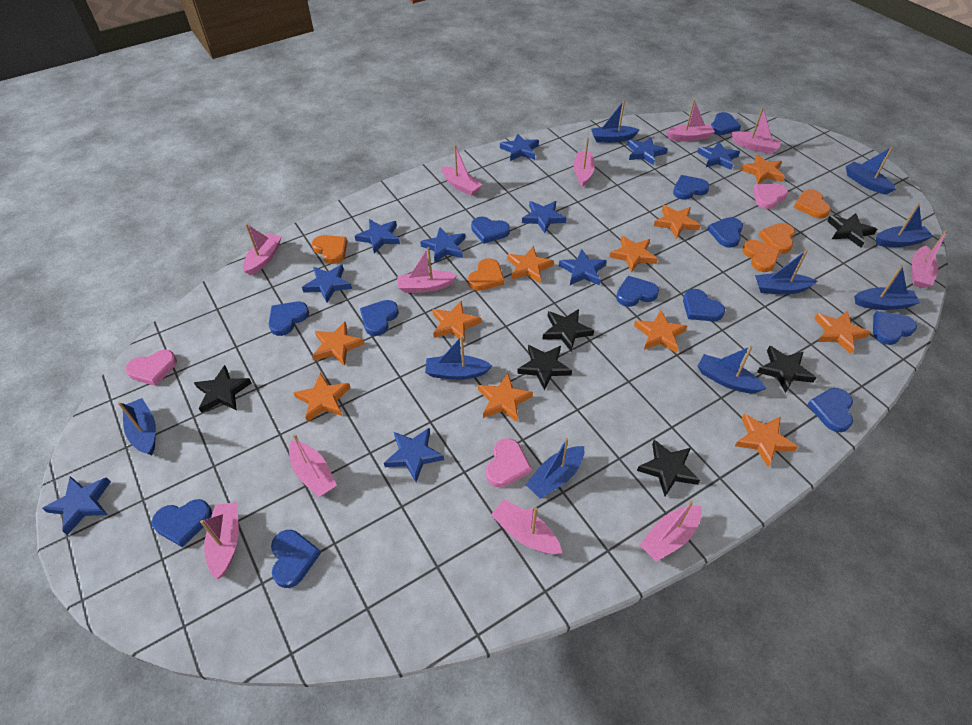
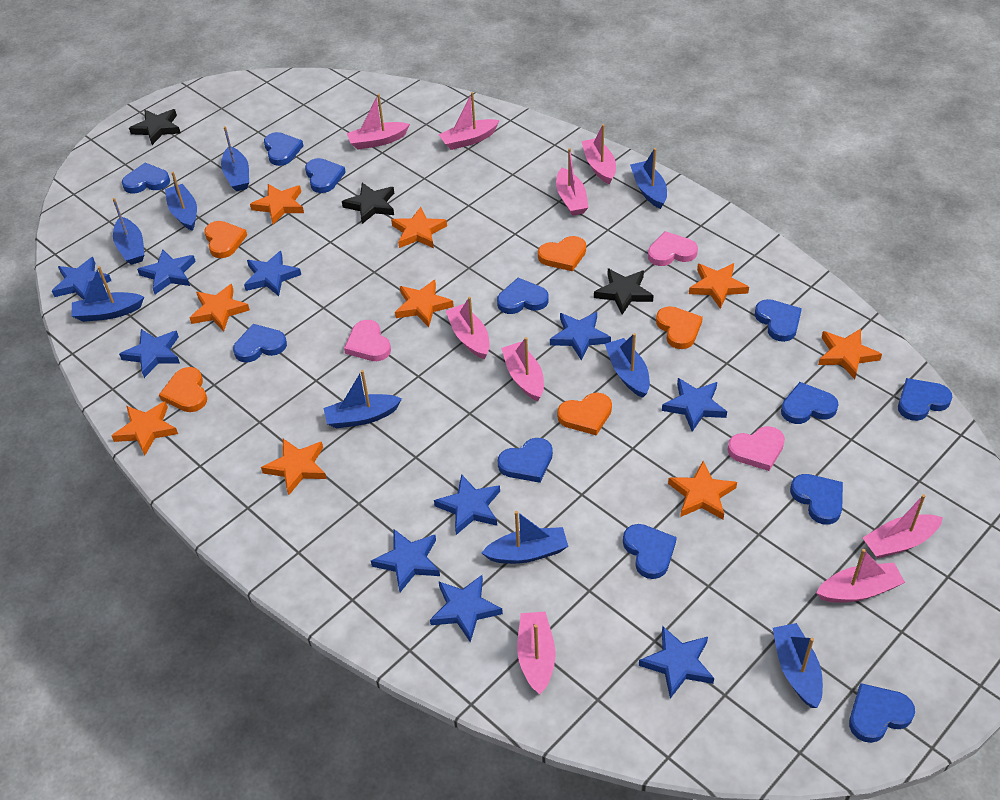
black star: [194,365,252,413] [517,345,572,390] [542,309,594,351] [637,440,700,496] [757,345,816,393] [827,213,877,248] = 6 -> [129,109,181,145] [342,183,394,224] [594,268,654,314] = 3
orange star: [294,372,350,422] [312,321,365,366] [432,301,481,343] [478,373,533,422] [507,246,554,284] [609,236,658,272] [634,310,687,353] [654,205,701,239] [735,414,798,467] [741,154,785,184] [814,311,871,354] = 11 -> [112,401,178,455] [190,284,250,331] [250,184,304,224] [261,439,327,495] [391,207,447,248] [395,280,454,327] [668,461,737,520] [689,263,749,309] [818,329,882,379] = 9
pink boat: [200,502,239,579] [243,224,282,276] [289,434,337,497] [397,247,457,293] [441,145,482,196] [491,500,562,554] [574,137,595,187] [640,501,702,562] [666,99,715,141] [731,107,781,154] [912,230,948,288] = 11 -> [347,94,410,150] [438,92,500,150] [446,297,490,359] [501,337,544,401] [517,612,556,694] [556,148,589,216] [581,124,616,185] [816,549,905,603] [863,494,943,559] = 9

